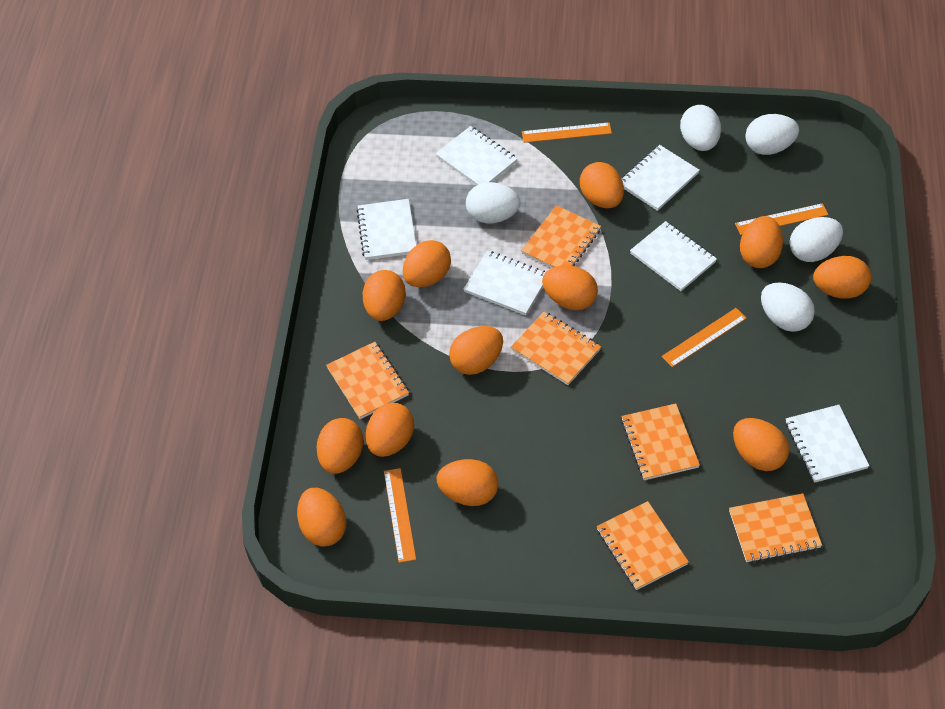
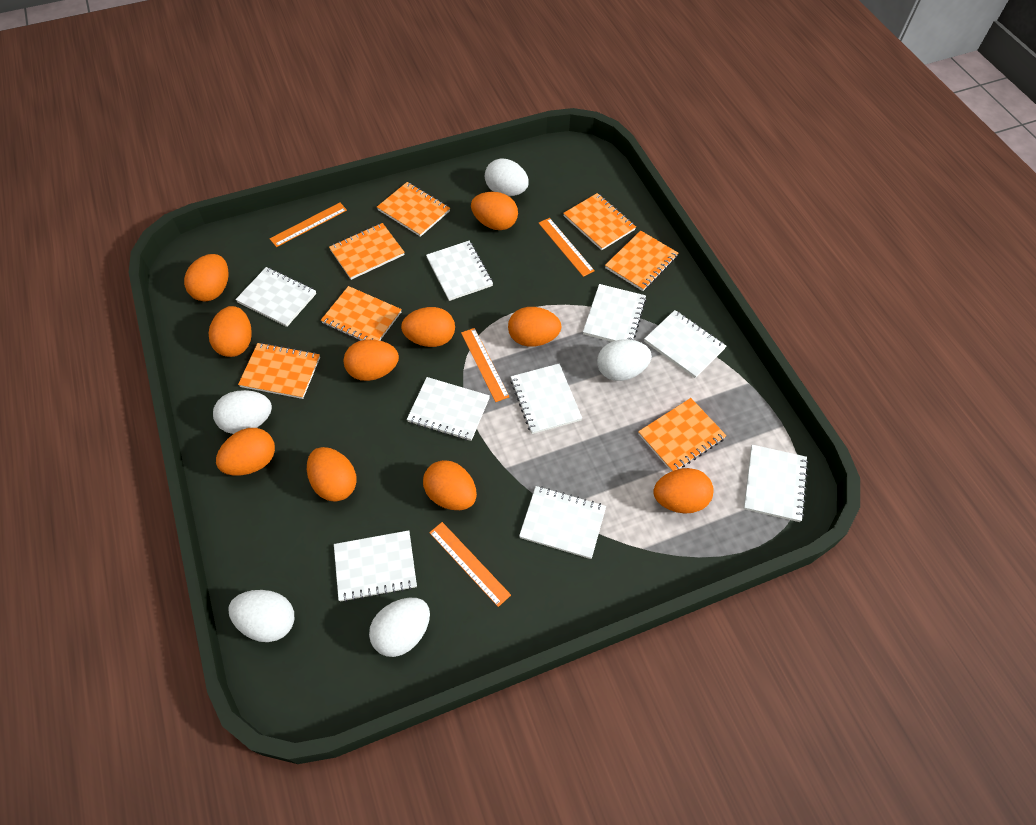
orange egg: [297,488,347,547] [317,418,363,474] [363,270,406,321] [366,403,414,457] [403,240,451,287] [437,459,498,506] [449,326,503,375] [542,266,598,310] [580,162,624,208] [733,418,789,471] [740,216,783,268] [813,256,871,299] = 12 -> [184,254,229,302] [209,306,252,357] [216,428,275,476] [307,447,357,502] [343,339,399,381] [401,307,455,347] [423,460,477,510] [471,192,518,230] [508,307,562,347] [653,468,714,514] = 10
orange notebook: [326,342,409,419] [511,312,601,385] [521,205,601,268] [597,501,689,590] [621,404,700,480] [729,494,822,563] = 6 -> [238,343,320,399] [321,286,402,341] [329,223,405,280] [377,182,450,237] [563,193,636,250] [605,230,678,291] [638,398,727,472] = 7
white notebook: [356,199,416,260] [436,126,517,185] [463,251,545,315] [621,145,700,211] [630,221,717,291] [786,405,869,483] = 6 -> [235,267,316,327] [334,530,417,602] [407,377,490,441] [426,241,493,301] [510,364,582,434] [519,486,606,559] [583,284,646,342] [644,310,726,378] [744,445,808,522] = 9

